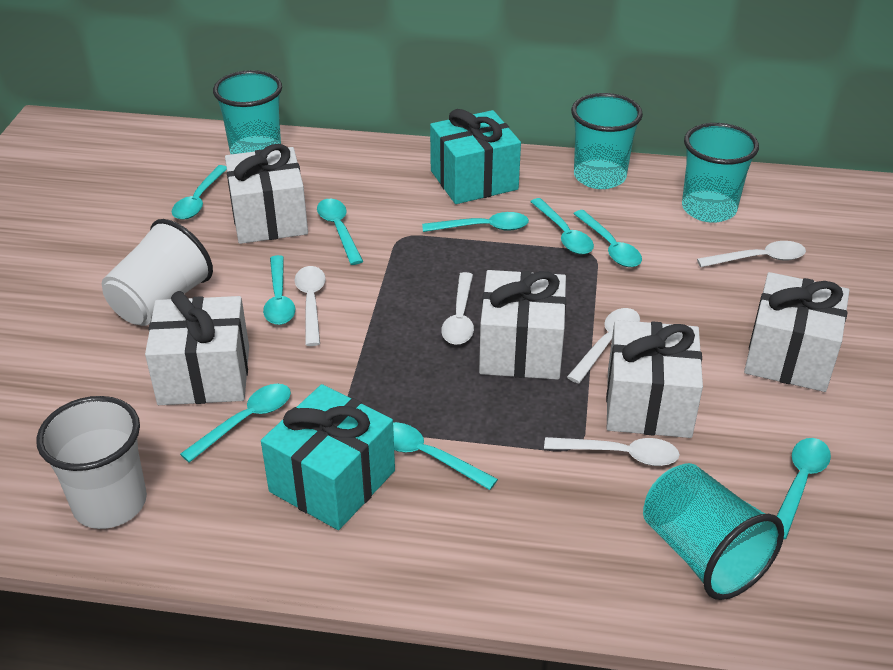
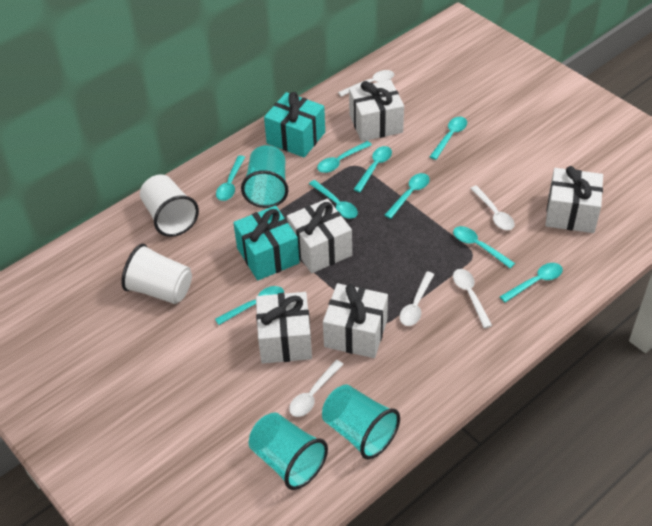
turquoise cup: [213,70,282,154] [571,93,643,189] [643,463,784,600] [682,123,759,223] = 4 -> [241,145,288,208] [249,412,328,490] [322,384,400,459] = 3

